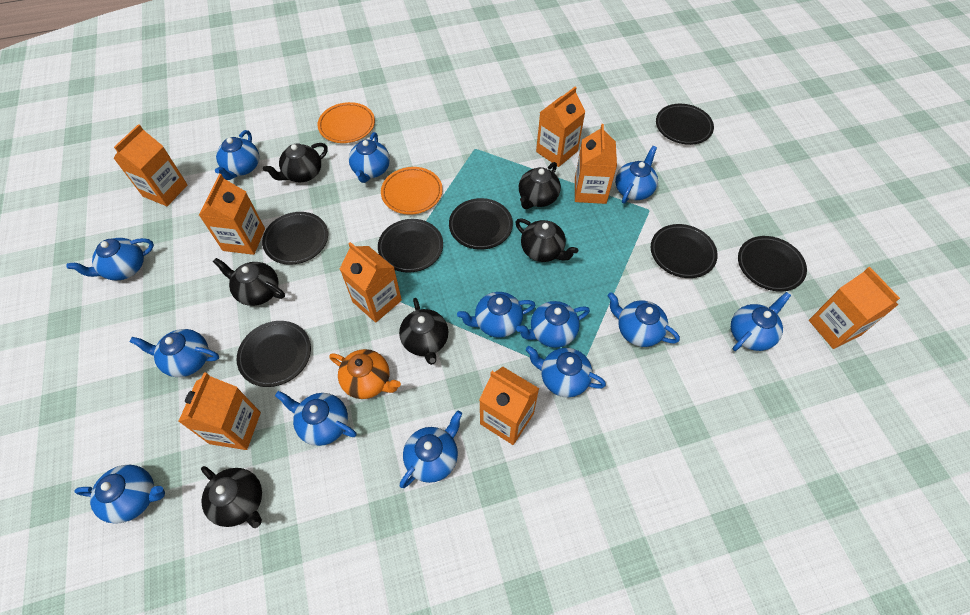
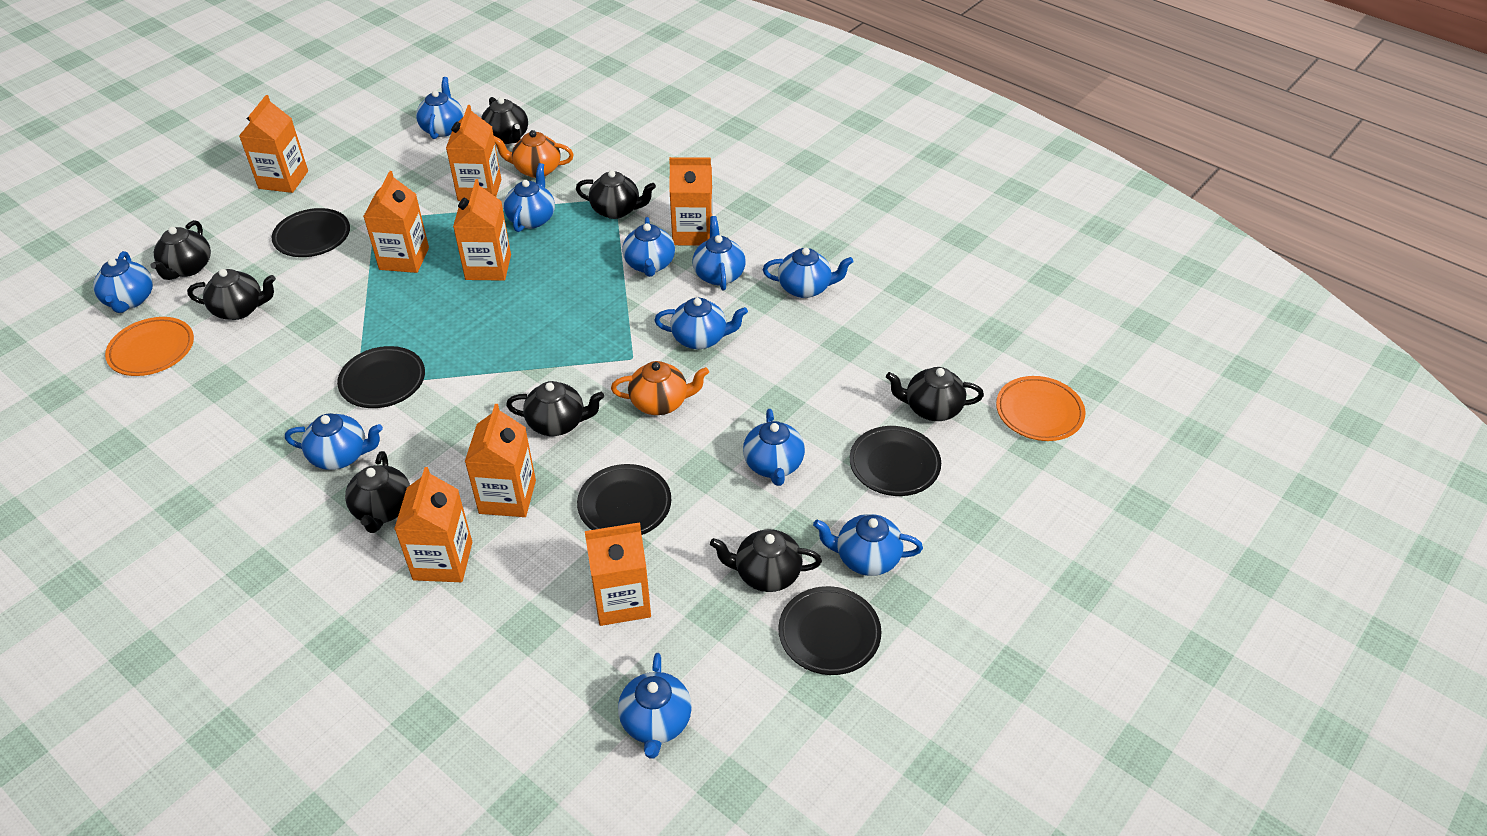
black plate: [237,321,311,387] [262,212,328,265] [378,219,443,273] [449,198,513,250] [651,224,718,278] [656,104,714,145] [738,236,807,292] = 7 -> [272,208,350,257] [337,346,425,408] [577,464,671,535] [778,586,881,675] [850,426,941,496] = 5
black teapot: [201,466,262,528] [213,258,285,306] [263,143,328,182] [399,298,448,365] [515,218,578,262] [519,162,561,209] = 6 -> [150,220,211,280] [187,269,276,320] [345,451,410,533] [481,97,528,144] [506,381,604,436] [576,170,656,219] [710,529,822,592] [886,367,984,421] = 8
blue teapot: [66,238,154,280] [74,465,165,524] [130,329,219,377] [215,130,259,180] [275,391,357,446] [349,132,390,183] [400,411,462,488] [457,292,536,338] [516,301,590,348] [526,346,606,397] [608,292,680,347] [615,146,658,203] [731,292,791,351] = 13 -> [93,251,153,313] [285,413,383,470] [416,77,464,139] [504,163,555,232] [618,653,692,758] [622,217,675,277] [654,298,748,349] [693,216,746,291] [743,409,805,486] [763,248,853,298] [813,514,923,576] = 11
orange teapot: [329,349,401,399] = 1 -> [494,130,574,178] [611,361,709,415] = 2

